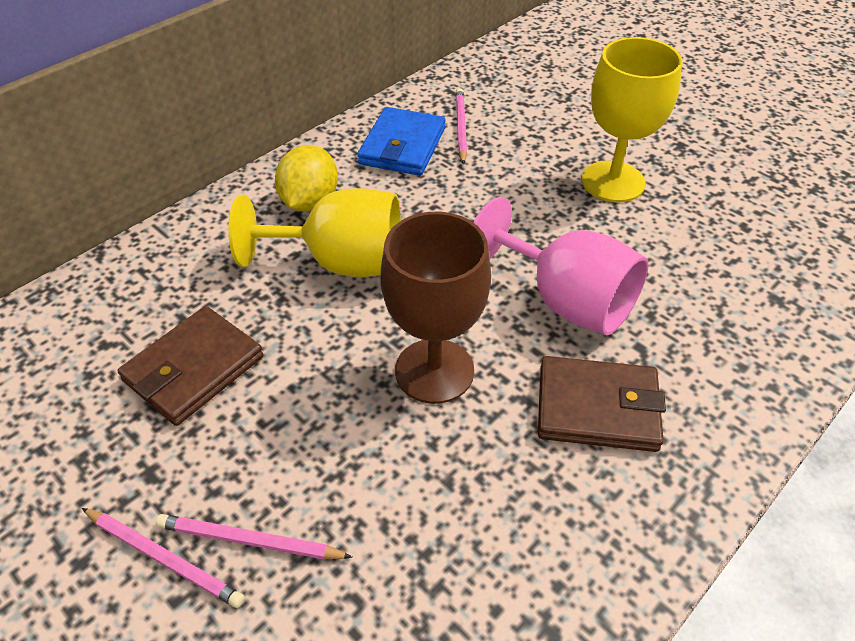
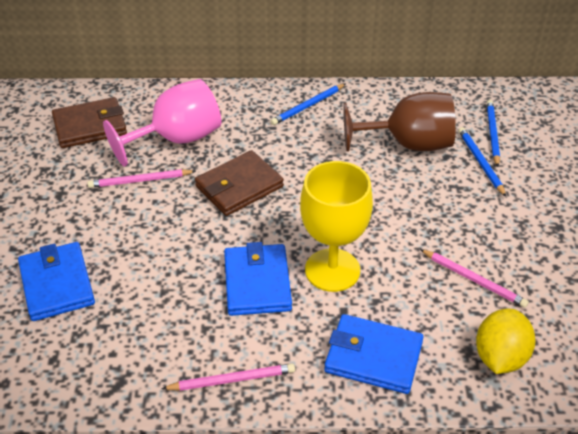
blue pencil: none = 0 -> [271,84,345,125] [458,127,506,197] [486,100,500,167] = 3
blue wallet: [357,107,446,176] = 1 -> [18,242,95,321] [224,242,292,316] [324,314,424,394] = 3
yellow goblet: [228,188,401,277] [581,37,683,202] = 2 -> [300,161,373,292] = 1

